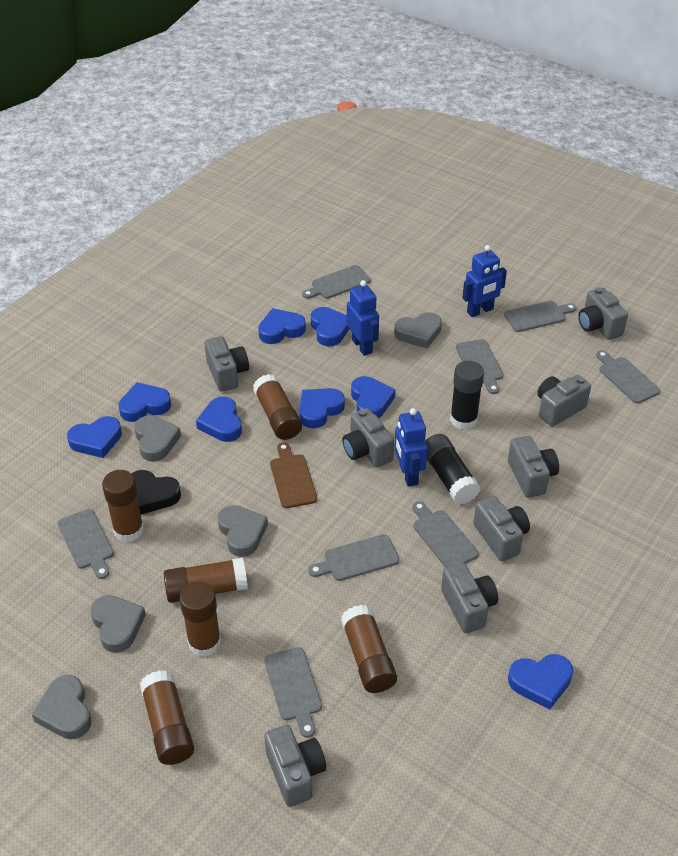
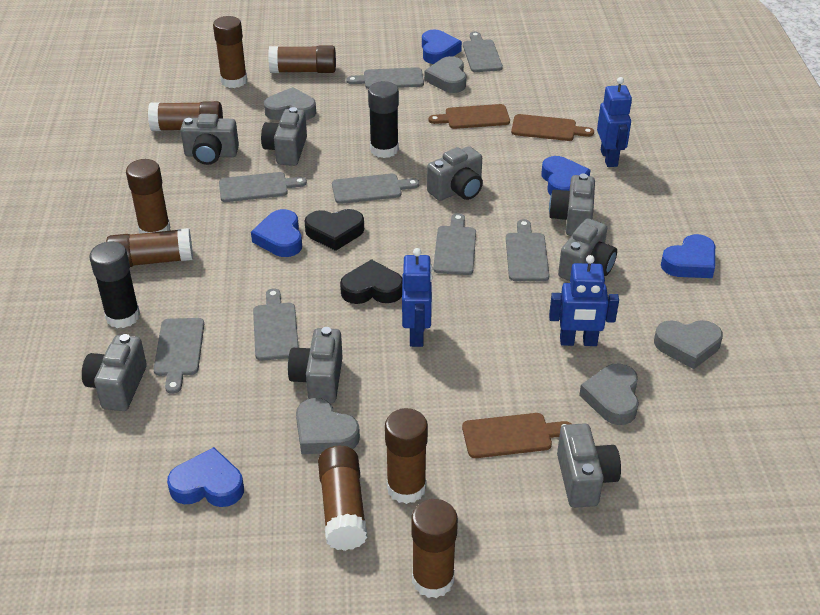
black heart: [131,470,181,515] = 1 -> [305,209,364,251] [340,259,402,304] = 2
blue heart: [67,416,122,458] [119,382,171,422] [196,397,242,442] [258,308,306,344] [300,388,345,428] [311,307,349,347] [351,376,395,418] [508,654,573,710] = 8 -> [167,447,244,507] [251,209,302,257] [422,30,462,64] [541,156,591,196] [661,234,715,278] = 5
brown cutting board: [270,442,317,508] = 1 -> [429,104,510,129] [462,413,571,458] [511,114,594,141] = 3
brown glue stick: [102,470,144,542] [140,670,194,765] [164,558,248,603] [180,582,221,657] [253,374,302,440] [341,605,397,693] = 6 -> [106,228,193,267] [126,159,170,234] [148,101,223,131] [213,16,247,88] [268,46,336,73] [318,446,368,551] [385,408,428,504] [411,499,458,598] = 8

